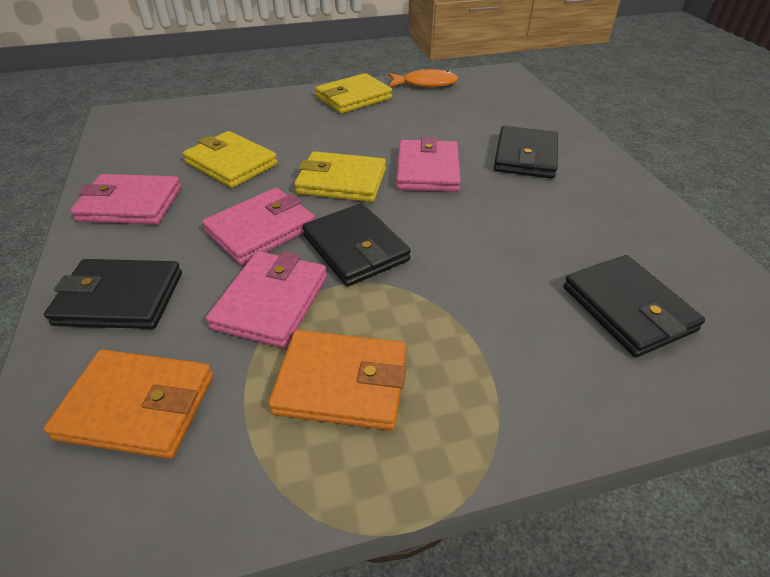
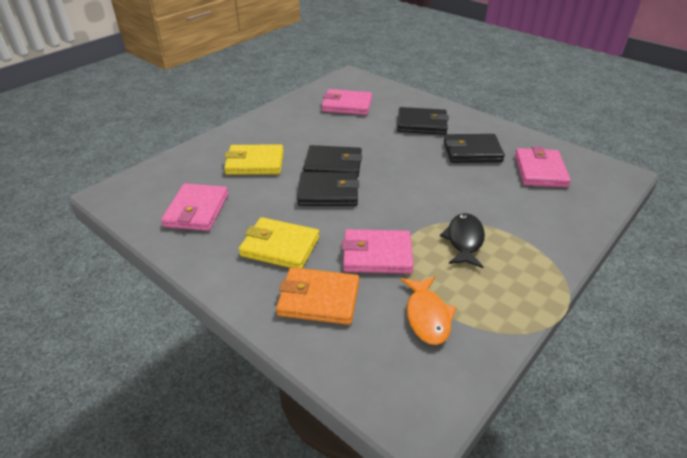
black fish: none = 0 -> [440,213,485,268] = 1
orange wallet: [43,350,213,459] [268,330,407,430] = 2 -> [276,267,359,325] = 1
yellow wallet: [183,131,278,188] [294,151,386,202] [315,73,392,114] = 3 -> [224,144,284,175] [239,217,319,268] = 2

